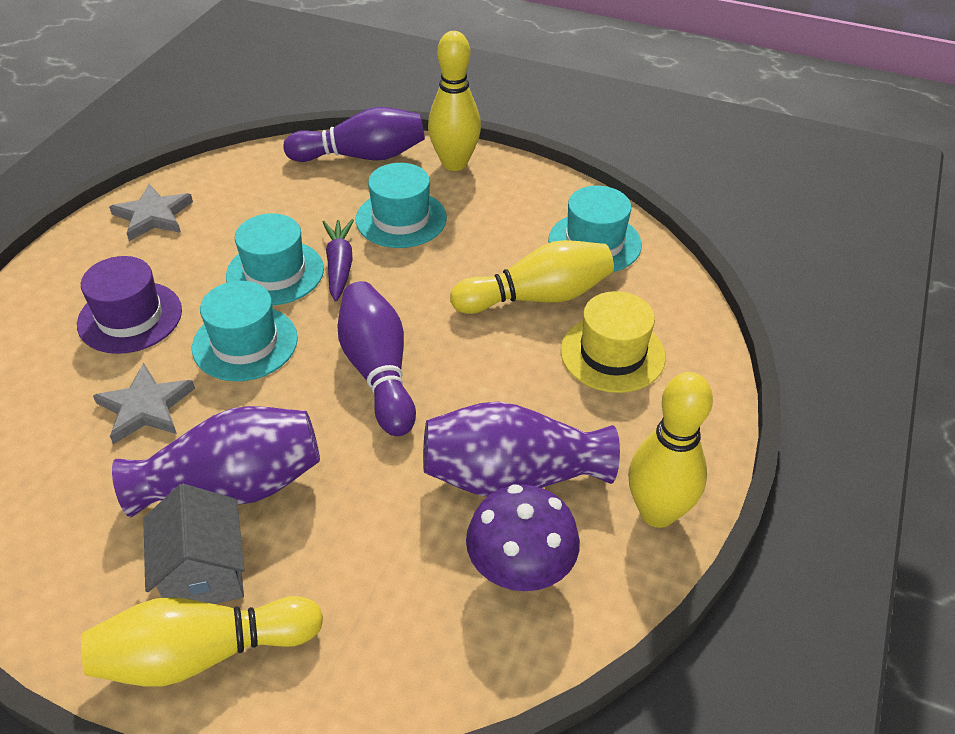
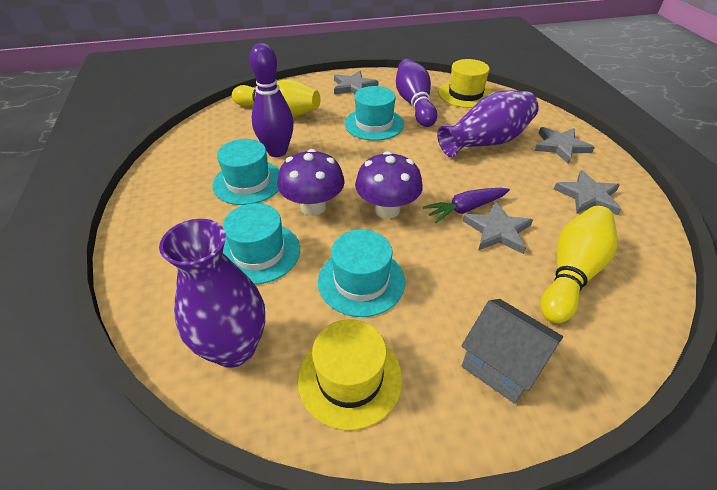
grey star: [93,363,195,444] [109,184,193,241] = 2 -> [334,71,378,94] [462,201,533,254] [535,127,595,164] [554,170,621,215] = 4
purple hat: [77,256,182,354] = 1 -> none = 0
purple mushroom: [466,484,580,591] = 1 -> [277,149,345,216] [355,151,423,218] = 2
yellow bowling pin: [81,596,323,687] [428,31,481,171] [450,240,614,314] [629,372,713,528] = 4 -> [232,79,320,117] [540,206,618,323] = 2
yellow hat: [561,291,666,393] = 1 -> [298,319,403,430] [438,59,493,108] = 2

